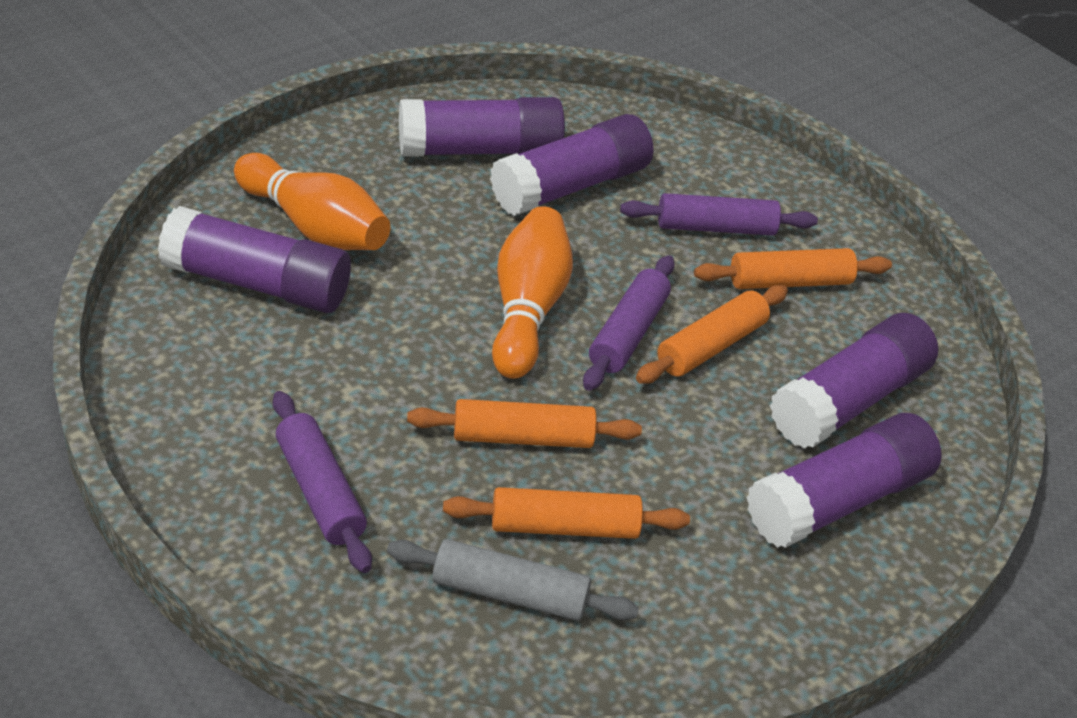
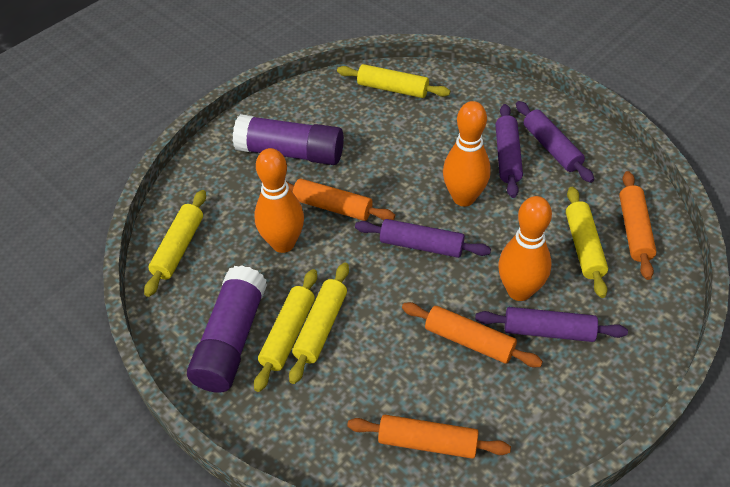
grey rolling pin: [387,539,639,621] = 1 -> none = 0
orange bowling pin: [234,153,391,250] [492,206,573,379] = 2 -> [255,148,304,253] [443,101,491,206] [498,196,552,301] = 3
purple glue stick: [158,206,351,313] [399,97,565,157] [490,114,653,216] [746,413,942,548] [770,313,938,449] = 5 -> [187,265,267,393] [233,114,344,165] = 2
purple rolling pin: [273,391,372,573] [583,255,675,391] [620,193,818,236] = 3 -> [355,219,491,258] [475,307,628,342] [495,104,523,198] [516,101,594,183] = 4
yellow rolling pin: none = 0 -> [144,190,206,297] [254,269,317,392] [289,263,349,384] [337,64,450,98] [566,187,608,298] = 5

